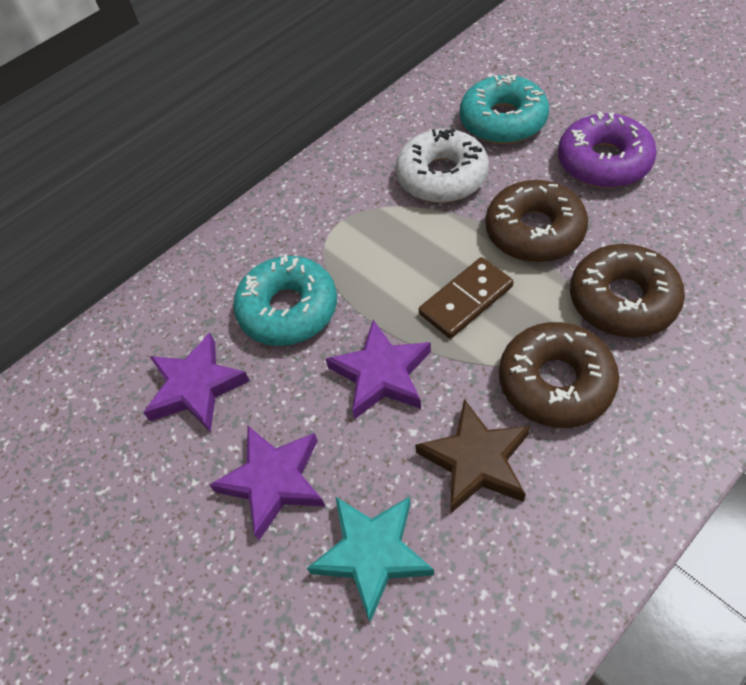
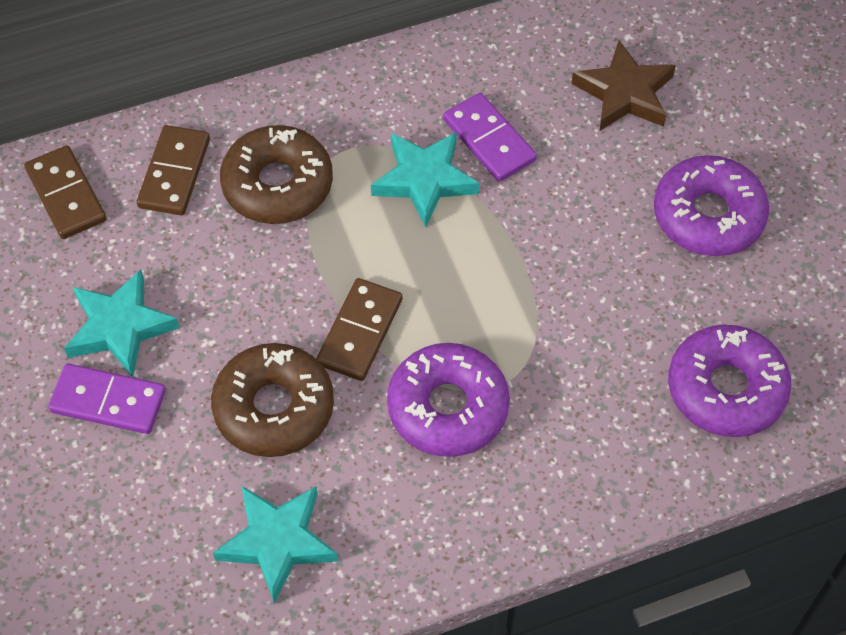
brown domino: [419,257,514,339] = 1 -> [24,145,107,239] [137,125,210,215] [316,278,402,381] = 3
brown donut: [485,180,588,262] [499,322,619,428] [570,244,685,338] = 3 -> [211,343,334,457] [220,125,333,224] = 2
purple domino: none = 0 -> [48,363,166,434] [443,93,537,182] = 2
purple donut: [558,111,657,188] = 1 -> [387,343,510,457] [654,155,769,256] [668,324,791,437] = 3
purple star: [143,333,250,432] [209,426,325,540] [326,320,431,420] = 3 -> none = 0
turquoise donut: [233,254,337,346] [460,74,549,144] = 2 -> none = 0
turquoise star: [307,496,434,622] = 1 -> [64,270,180,377] [213,486,338,604] [371,132,479,227] = 3
white donut: [396,128,489,203] = 1 -> none = 0

